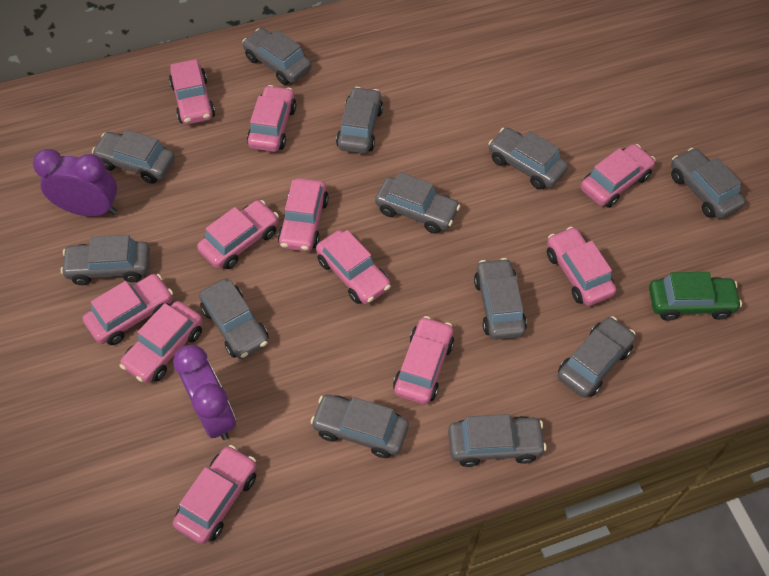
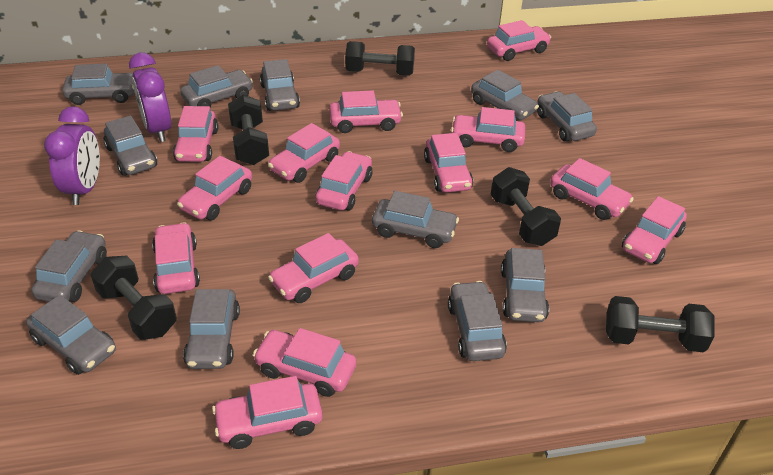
black dumbbell: none = 0 -> [91,256,177,340] [228,94,269,165] [345,41,415,76] [491,167,561,246] [606,296,714,352] = 5
green car: [649,272,742,321] = 1 -> none = 0
pink car: [83,274,173,345] [120,301,203,383] [169,59,215,125] [173,445,257,544] [197,200,279,269] [247,85,296,152] [278,178,329,252] [316,230,391,304] [393,316,454,405] [547,227,616,306] [580,144,656,208] = 11 -> [152,222,200,294] [173,106,218,162] [177,156,252,220] [212,376,322,449] [253,328,356,397] [268,123,340,183] [268,233,359,303] [315,151,372,211] [329,90,403,133] [424,133,473,193] [451,107,526,152] [487,20,551,61] [550,158,634,220] [622,196,687,264] = 14

